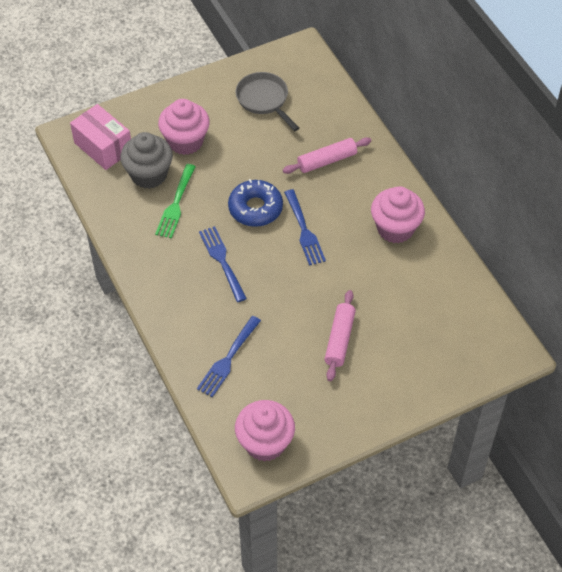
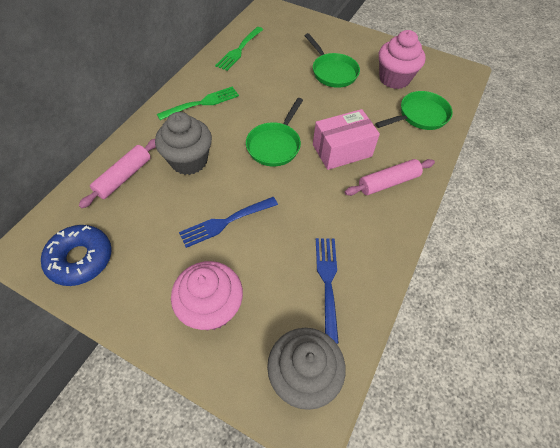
blue fork: [197,316,261,397] [199,226,247,302] [284,189,326,266] = 3 -> [179,197,278,248] [316,238,339,344] = 2
green fork: [155,164,196,238] = 1 -> [157,86,239,120] [215,27,263,71] = 2
green pan: none = 0 -> [246,98,303,166] [305,33,360,88] [375,91,453,130] = 3
grey cupcake: [120,132,173,189] = 1 -> [155,112,212,175] [267,328,346,410] = 2
grey pan: [235,72,299,131] = 1 -> none = 0
pink cupcake: [158,99,210,155] [235,400,295,462] [371,186,425,243] = 3 -> [171,261,243,330] [379,30,426,89] = 2

